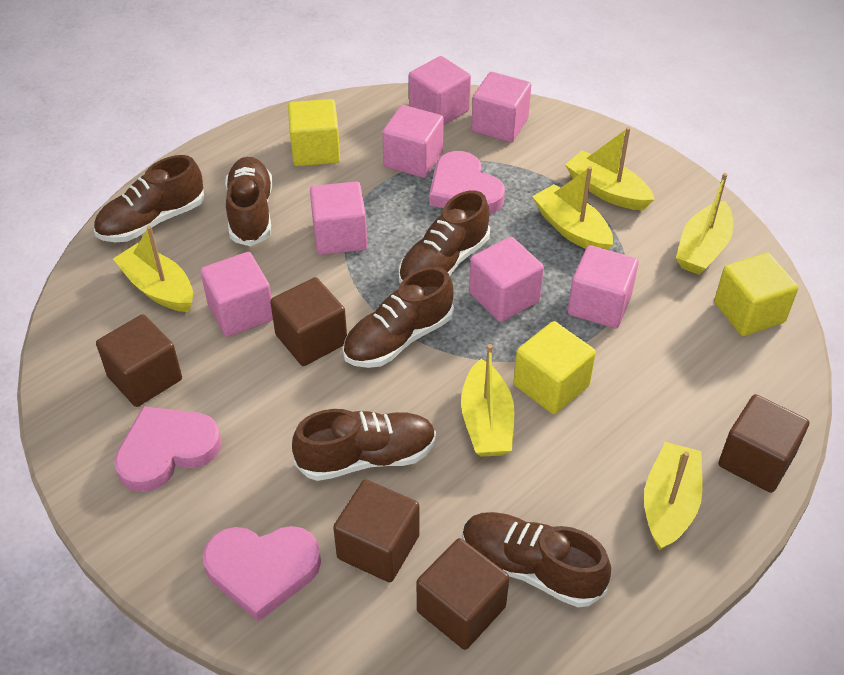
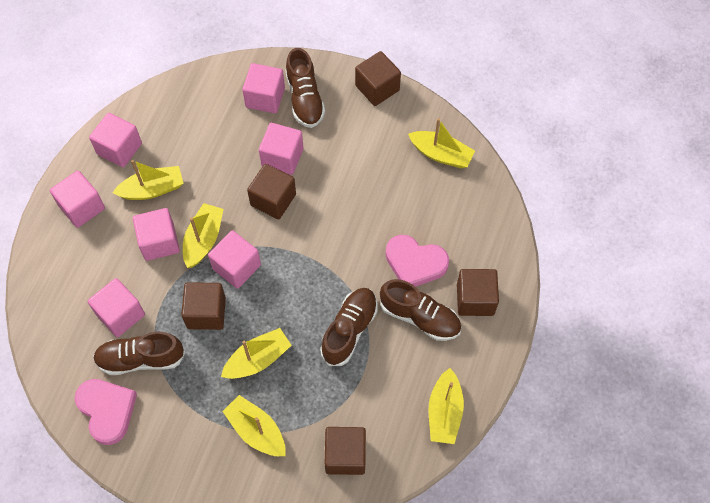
brown shoe: [94,155,204,242] [225,157,272,246] [292,409,436,481] [343,267,454,368] [399,191,490,284] [462,512,611,607] = 6 -> [93,332,185,375] [285,48,325,128] [320,288,377,366] [380,279,461,341] = 4
pink heart: [114,406,222,492] [203,526,321,622] [429,151,505,214] = 3 -> [74,379,137,445] [385,235,449,287] = 2
yellow cube: [288,99,340,166] [513,321,596,414] [714,253,798,336] = 3 -> none = 0

